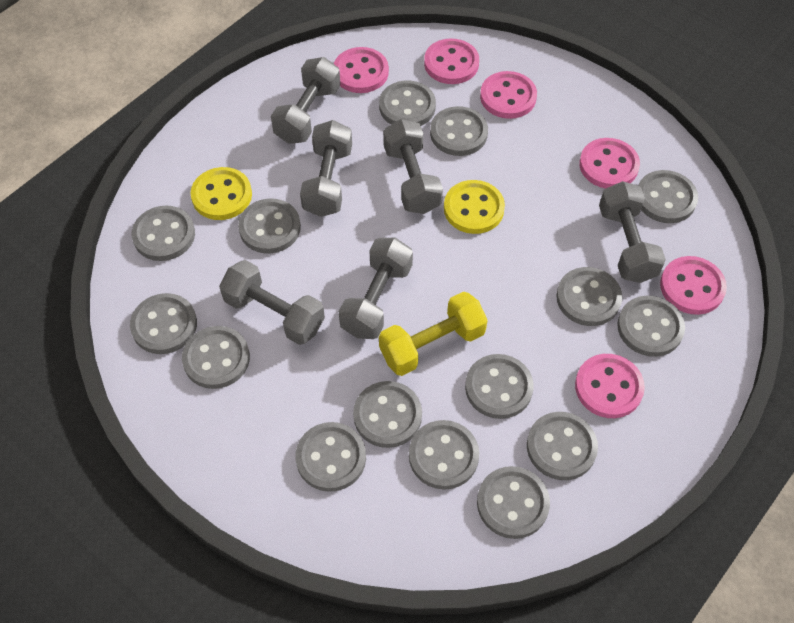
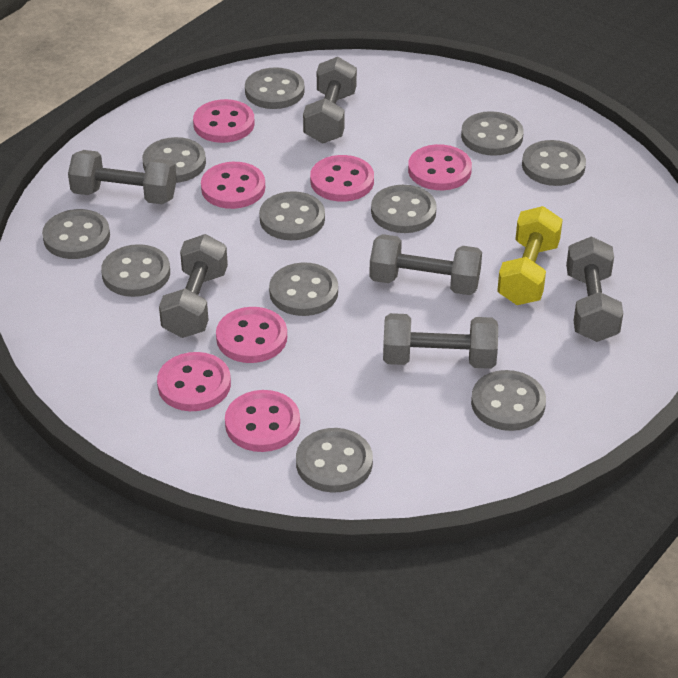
grey button: [130,293,197,354] [132,206,195,261] [182,326,250,389] [238,199,301,253] [295,422,366,492] [353,381,422,448] [379,81,436,126] [409,420,479,490] [430,106,488,156] [465,354,534,419] [477,466,550,539] [527,412,598,480] [556,267,622,326] [617,296,685,357] [638,170,698,223] = 15 -> [42,209,110,259] [101,244,170,297] [142,137,206,183] [245,67,305,109] [259,191,325,240] [269,262,338,316] [296,428,373,493] [371,185,437,233] [461,111,524,156] [471,370,546,431] [522,140,586,186] = 11
pink button: [334,47,389,93] [424,39,479,84] [480,71,537,119] [575,354,645,418] [579,138,640,189] [660,256,727,315] = 6 -> [157,352,231,411] [193,99,255,143] [201,162,265,209] [216,307,287,363] [225,390,300,452] [310,155,374,202] [408,144,472,190] = 7
yellow button: [191,167,252,220] [444,180,505,234] = 2 -> none = 0

